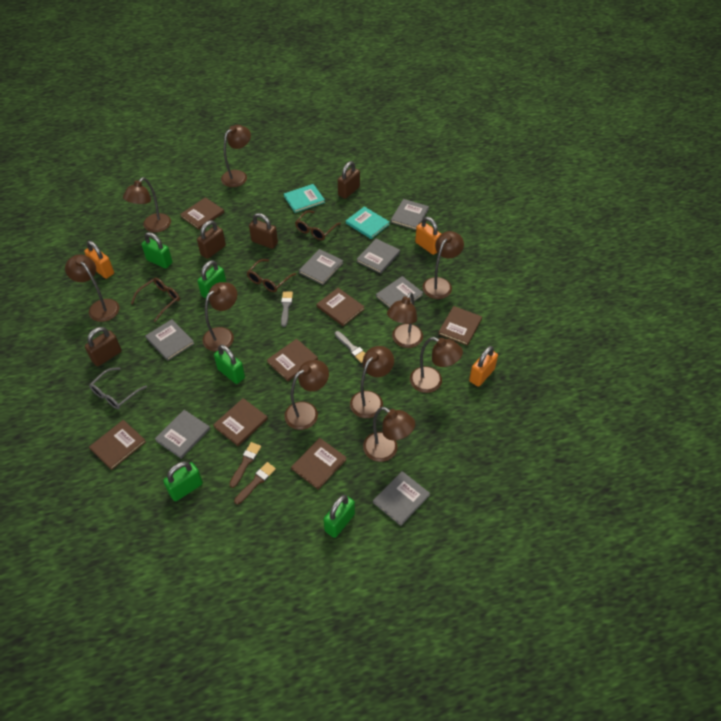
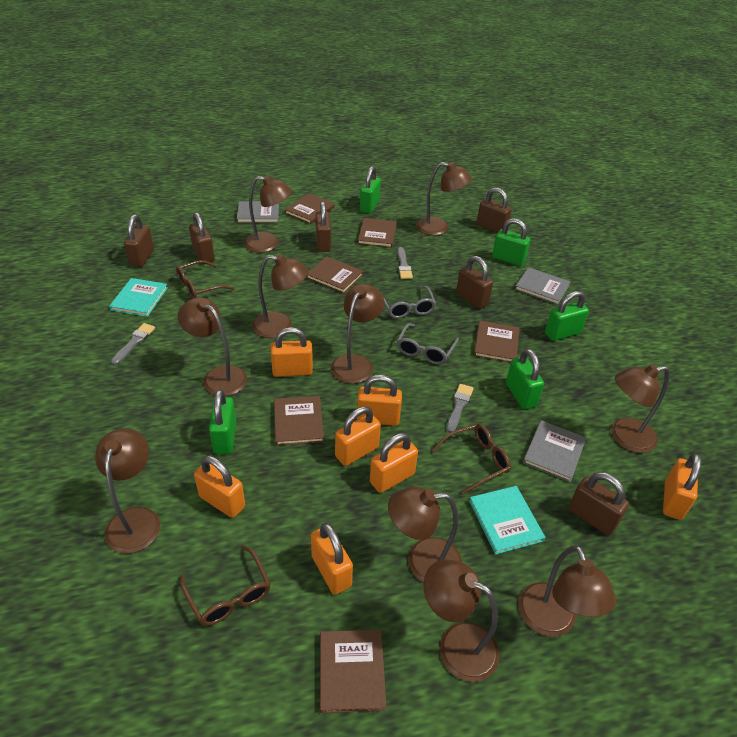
brown book: [89,420,146,470] [180,197,224,230] [213,398,268,446] [267,339,318,381] [291,438,347,490] [317,288,365,326] [438,306,482,346] = 7 -> [274,396,324,446] [285,193,335,224] [306,256,364,293] [320,630,386,713] [358,218,397,248] [474,321,519,363] = 6
brown brush: [229,442,261,488] [234,462,276,504] = 2 -> none = 0
brown padlock: [85,327,122,366] [197,220,226,259] [249,213,278,249] [338,161,360,199] = 4 -> [124,215,154,267] [189,212,215,264] [315,201,331,252] [456,256,493,309] [477,187,512,233] [569,472,629,535] = 6
grey book: [145,319,194,361] [155,410,210,459] [299,249,343,285] [357,239,400,274] [373,471,430,526] [376,276,423,308] [391,199,429,230] = 7 -> [237,201,279,223] [515,267,570,305] [523,420,586,482] = 3
grey brush: [281,291,293,327] [335,331,365,363] = 2 -> [111,323,155,365] [397,247,413,279] [446,384,474,433] = 3
grey glasses: [89,367,147,409] = 1 -> [384,286,436,318] [397,323,459,365] = 2
orange padlock: [84,241,114,279] [415,217,441,255] [469,346,498,387] = 3 -> [194,456,245,518] [271,327,313,377] [311,523,353,595] [335,407,381,466] [357,375,402,426] [370,433,418,493] [663,453,701,520] = 7

